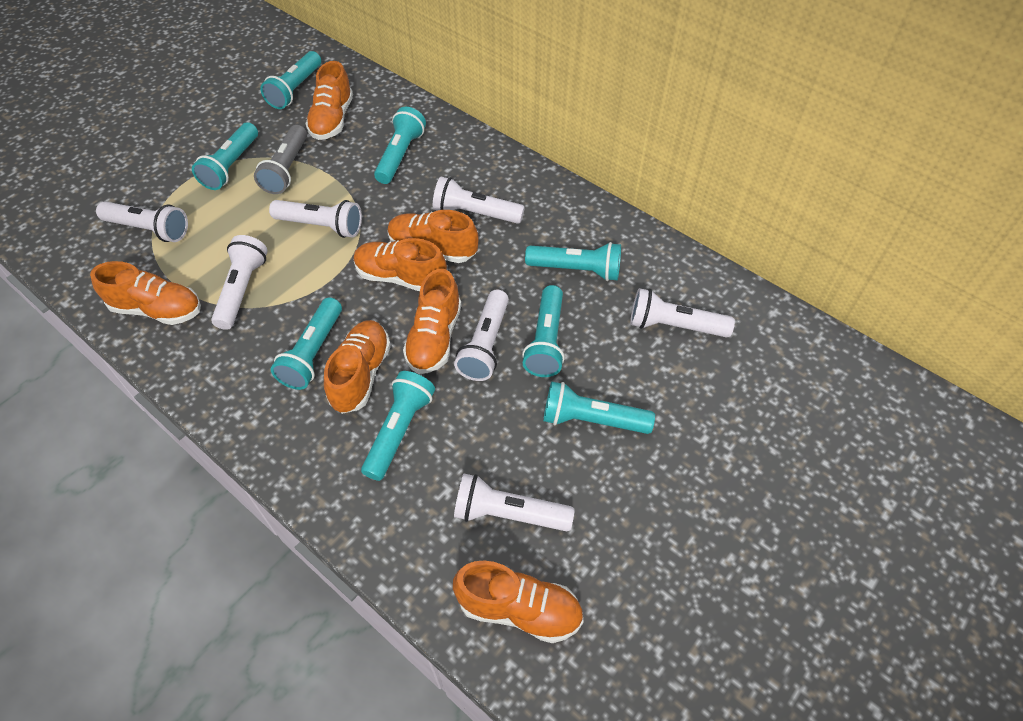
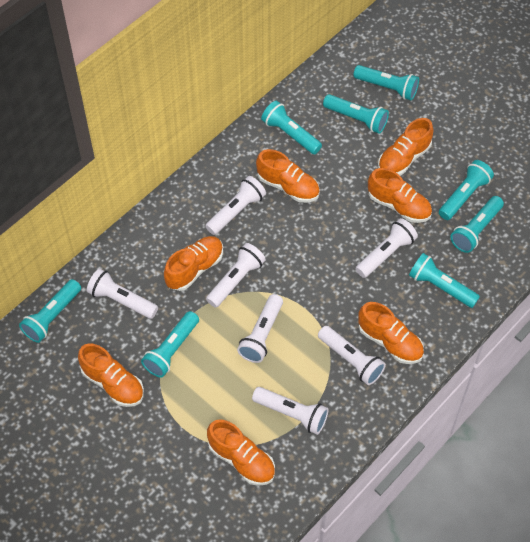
grey flashlight: [254,125,307,194] = 1 -> none = 0

